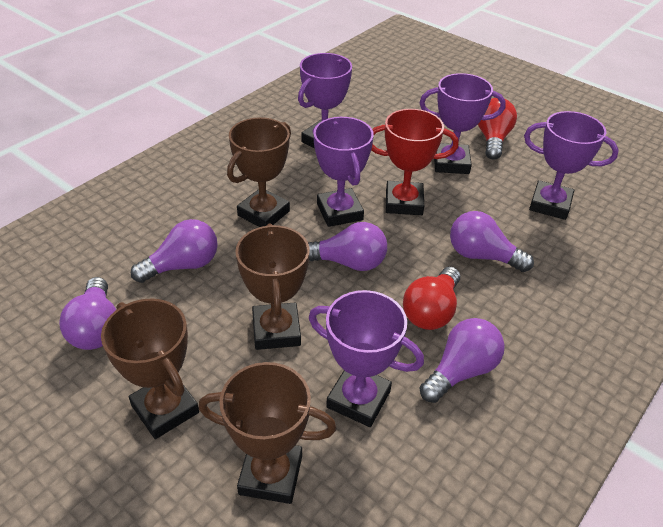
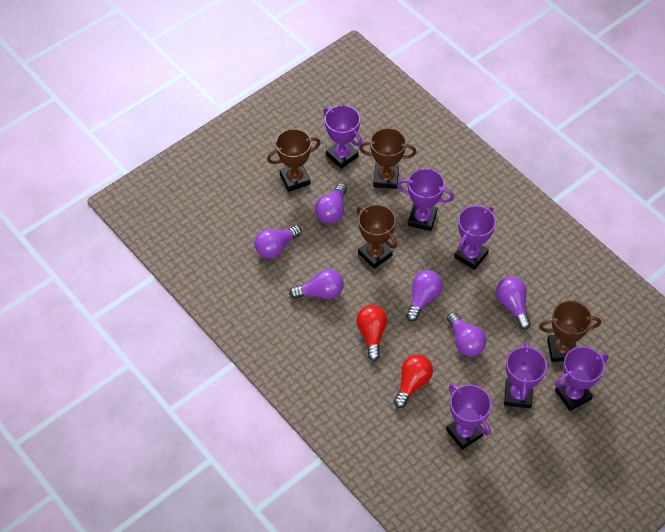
purple light bulb: [59,277,116,350] [131,219,218,283] [308,222,387,271] [420,318,505,403] [450,211,534,272] = 5 -> [255,225,301,258] [289,269,344,299] [315,183,347,223] [406,270,443,321] [447,312,486,356] [496,276,531,329] = 6
purple trophy: [298,53,352,148] [309,290,424,427] [314,117,374,227] [419,73,506,174] [524,111,619,220] = 5 -> [323,105,362,169] [397,168,454,231] [446,384,492,450] [454,205,496,270] [504,342,547,409] [555,346,609,411] = 6
red trophy: [371,109,458,215] = 1 -> none = 0

